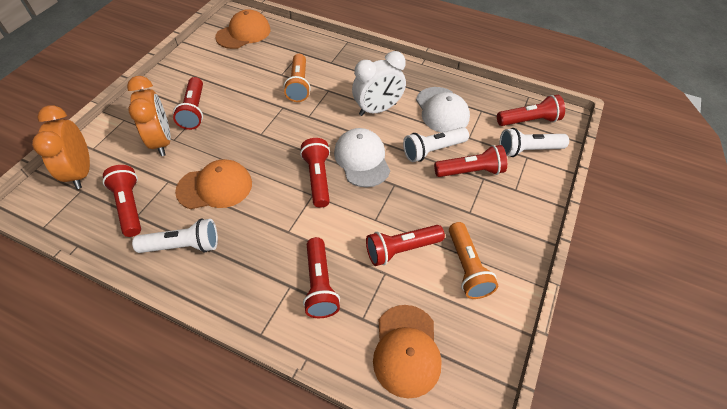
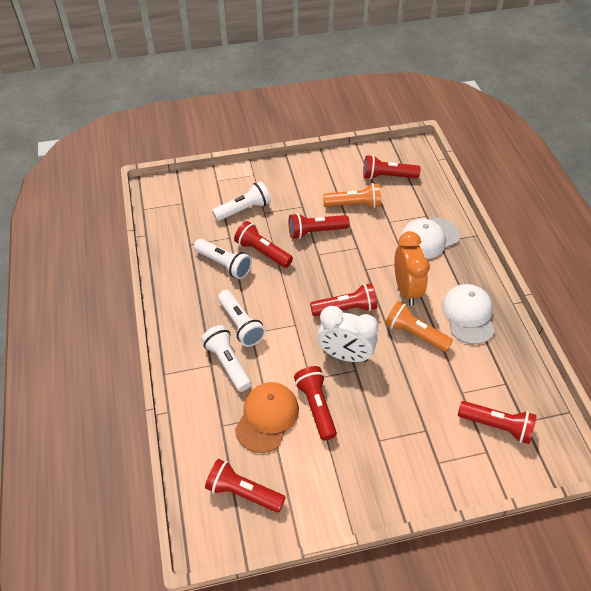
orange cap: [175,159,252,209] [215,9,271,49] [373,305,442,399] = 3 -> [235,382,299,453] = 1
orange clock: [32,105,90,189] [127,76,171,156] = 2 -> [394,231,430,305] = 1
white flashlight: [132,219,218,253] [403,127,469,162] [499,128,569,157] = 3 -> [194,239,252,279] [201,325,252,392] [212,181,271,221] [218,290,266,347] = 4

